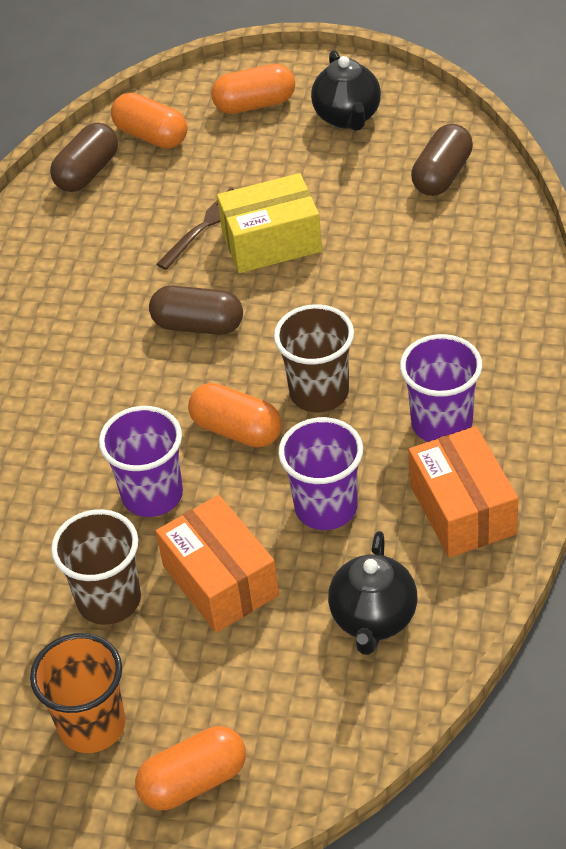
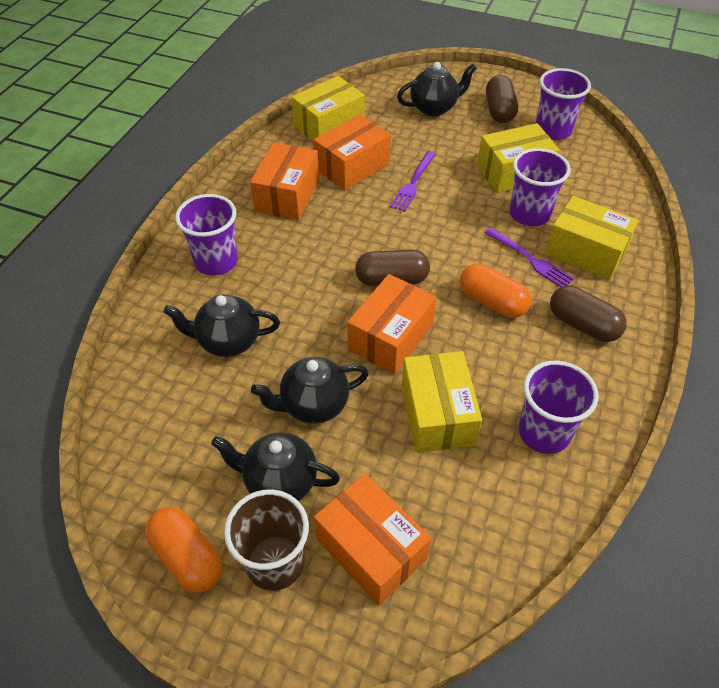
black teapot: [311,50,381,131] [328,531,417,655] = 2 -> [163,294,280,357] [211,432,340,501] [251,357,369,424] [397,62,477,117] = 4
brown cup: [51,509,141,625] [274,304,354,412] = 2 -> [224,489,309,591] = 1
brown fork: [156,187,234,270] = 1 -> none = 0
orange box: [156,495,279,633] [409,426,518,558] = 2 -> [250,142,319,220] [314,114,391,191] [314,474,431,605] [347,274,436,374] = 4
orange capsule: [111,93,187,149] [135,726,246,810] [188,383,282,448] [211,64,295,114] = 4 -> [145,507,222,593] [460,264,531,318] = 2
orange cup: [30,633,126,753] = 1 -> none = 0
purple cup: [99,406,183,517] [278,417,363,530] [400,334,482,442] = 3 -> [175,194,238,276] [510,148,571,226] [518,361,599,454] [536,68,591,140] = 4
purple fork: none = 0 -> [390,151,436,212] [485,227,574,287] = 2
yellow box: [217,173,322,273] = 1 -> [291,76,365,142] [402,351,482,453] [477,123,560,193] [545,196,639,280] = 4

